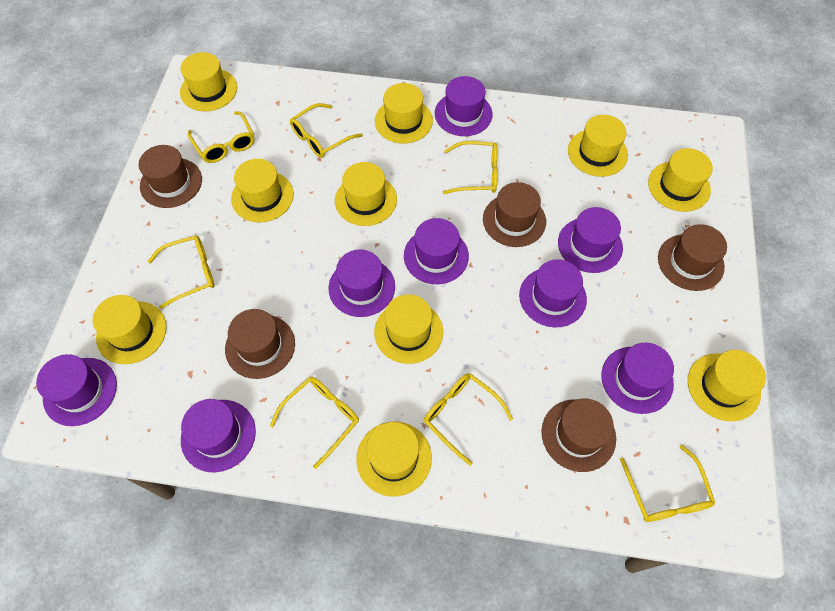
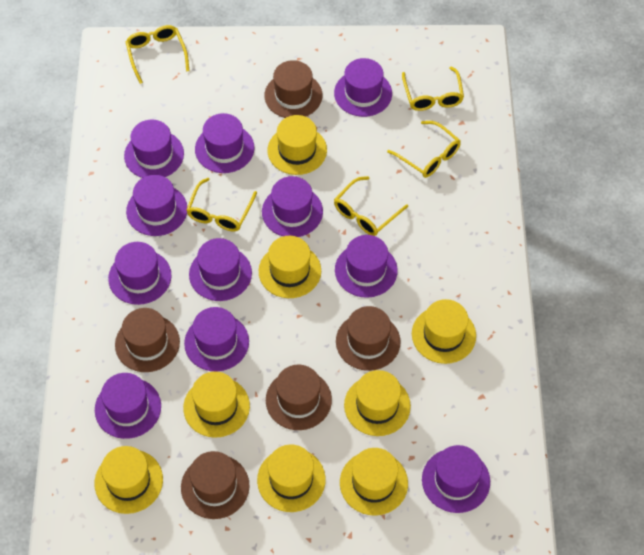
purple hat: [36,354,117,426] [181,399,256,472] [328,249,395,317] [404,218,469,284] [435,76,493,136] [519,259,587,328] [558,207,623,273] [601,343,674,414] = 8 -> [95,373,161,439] [108,242,171,305] [124,120,184,178] [126,175,187,236] [184,307,249,371] [189,238,252,301] [195,113,254,173] [262,176,323,237] [334,58,392,117] [335,235,398,298] [422,445,490,513] = 11
yellow glasses: [148,235,215,309] [188,111,255,163] [270,377,359,469] [290,103,362,158] [424,373,513,466] [443,141,498,194] [620,445,715,522] = 7 -> [125,25,189,84] [186,178,257,231] [334,176,408,236] [387,121,461,178] [402,66,464,111] = 5
yellow hat: [93,295,167,364] [180,52,237,111] [231,159,294,223] [335,162,397,226] [356,421,432,497] [374,294,443,364] [375,83,433,143] [568,115,628,177] [648,148,713,212] [688,350,766,421] = 10 -> [94,446,163,514] [183,371,250,438] [257,444,326,512] [259,236,321,298] [267,115,327,175] [340,448,408,515] [344,370,411,436] [412,299,476,364] = 8

